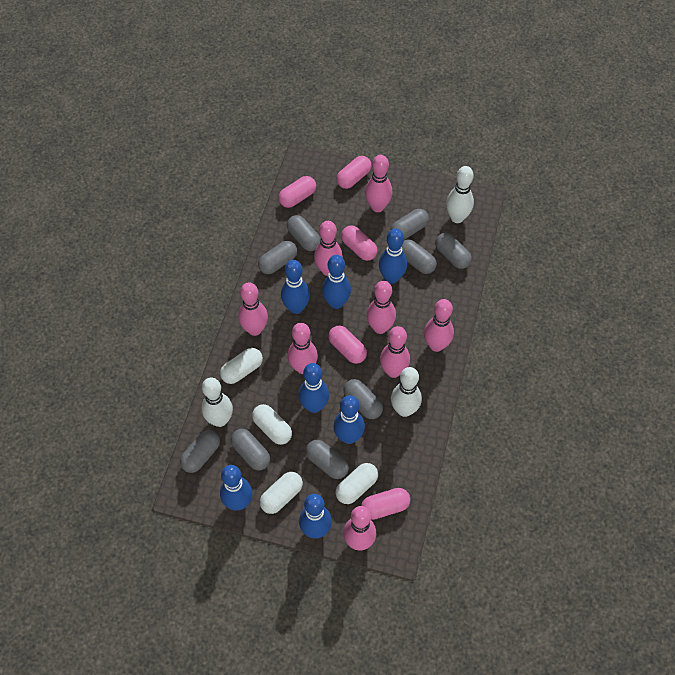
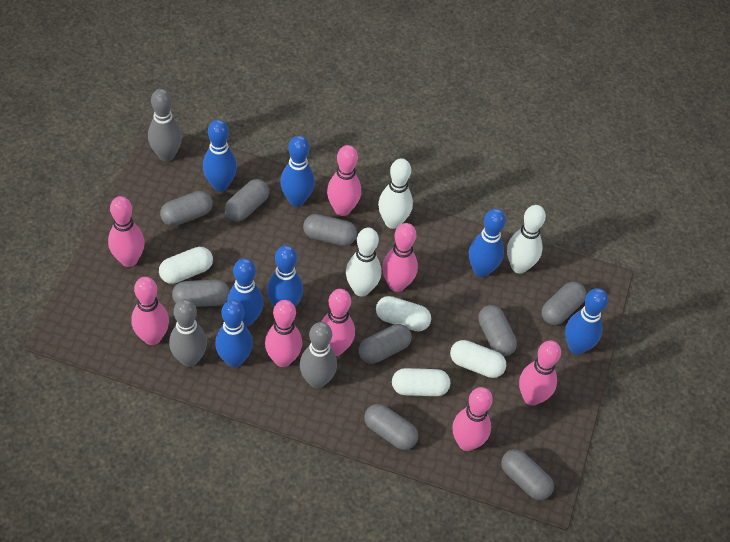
grey bowling pin: none = 0 -> [148,89,182,162] [169,299,207,367] [300,322,337,389] = 3
pink capsule: [278,176,316,208] [328,326,367,364] [336,156,372,189] [341,226,378,261] [361,488,410,520] = 5 -> none = 0

